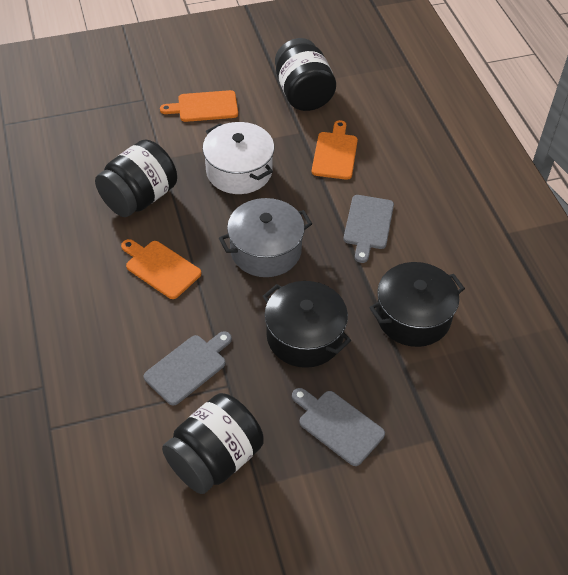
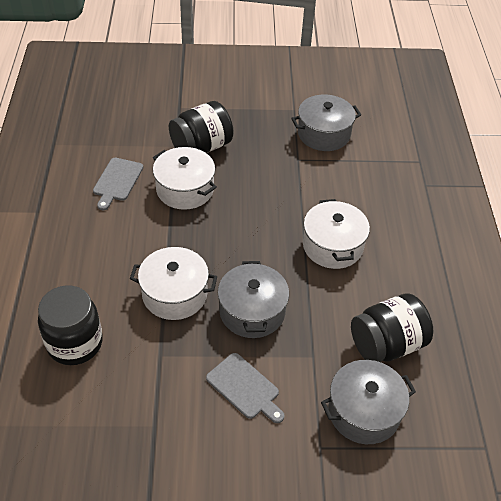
black pot: [263,281,351,368] [369,262,465,347] = 2 -> none = 0
grey cutting board: [143,331,232,406] [292,388,385,466] [344,195,394,263] = 3 -> [93,158,143,210] [206,353,285,423] = 2
grey pot: [219,198,312,277] = 1 -> [218,261,289,338] [291,95,361,151] [321,360,416,444] = 3
orange cutting board: [121,239,201,299] [160,90,238,122] [312,120,358,180] = 3 -> none = 0
white pot: [202,122,274,194] = 1 -> [130,247,217,320] [153,147,217,210] [303,199,370,269] = 3

